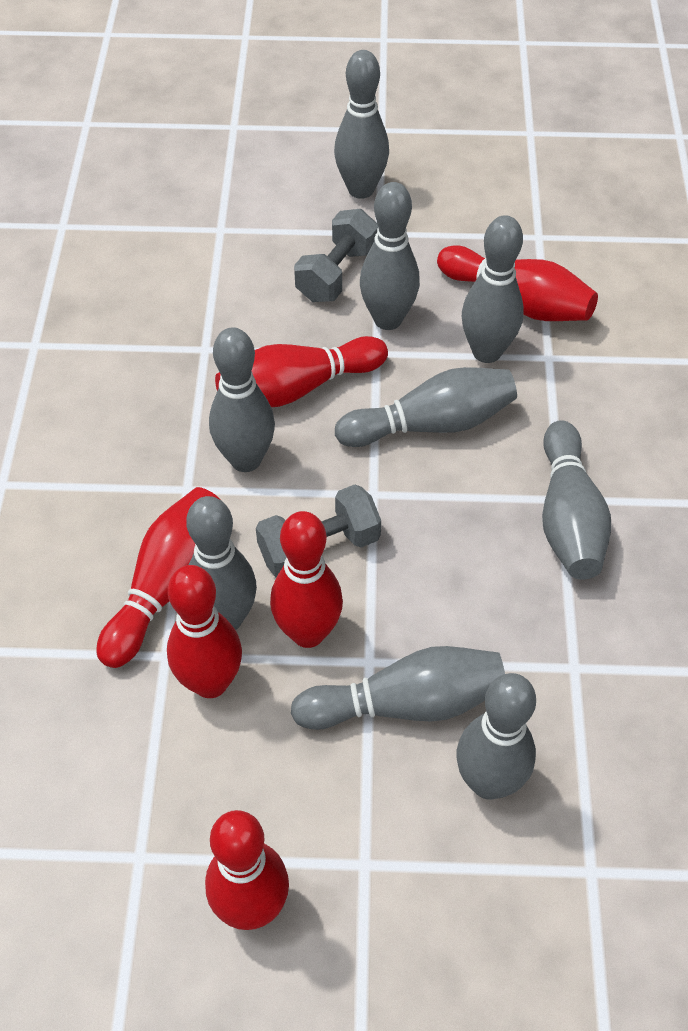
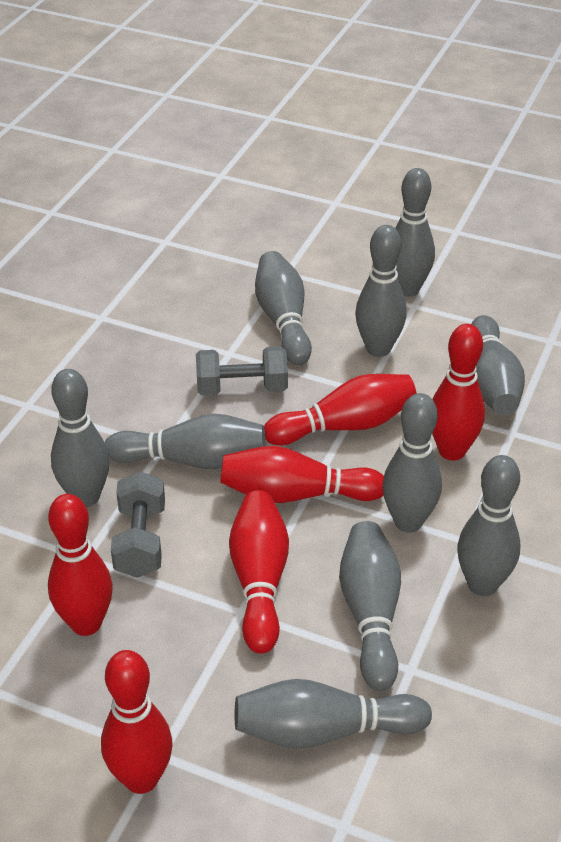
grey bowling pin: [186,496,257,630] [209,327,275,472] [291,646,505,730] [334,50,389,199] [335,367,517,447] [360,182,420,330] [456,673,536,800] [462,215,524,363] [542,420,611,580] = 9 -> [51,369,110,507] [105,414,266,469] [235,679,432,749] [255,251,312,365] [339,521,401,691] [355,225,407,357] [382,393,442,533] [395,168,435,297] [457,455,520,596] [471,315,525,415] = 10

